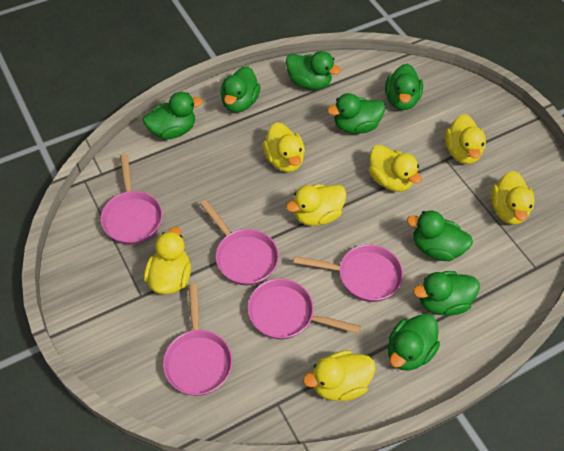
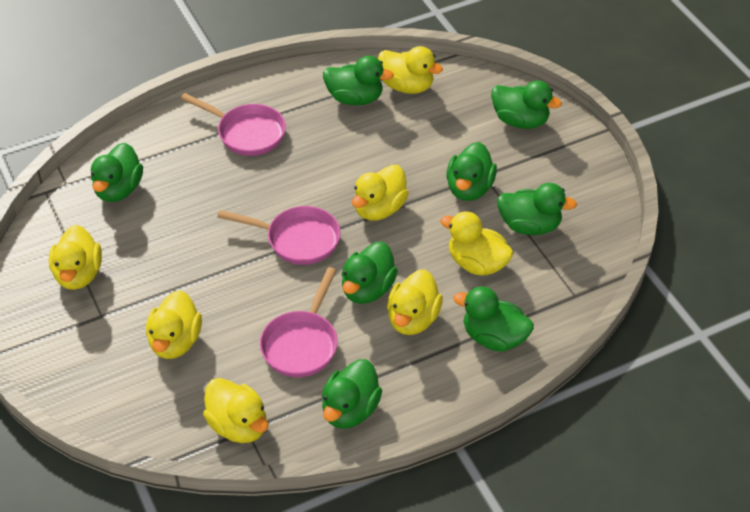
pink pan: [101,154,163,245] [163,284,232,396] [200,200,279,285] [248,279,361,339] [293,244,403,302] = 5 -> [181,93,286,156] [217,206,340,265] [260,267,338,377] = 3

